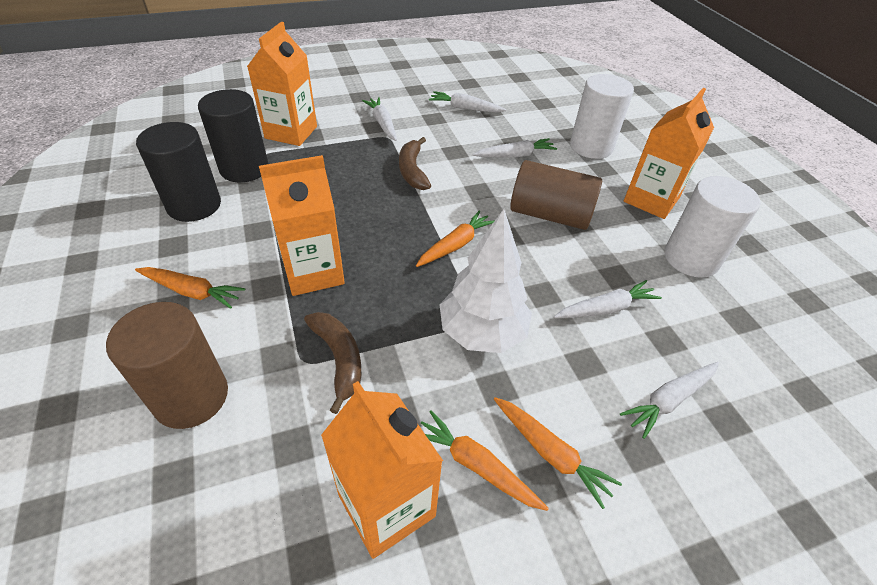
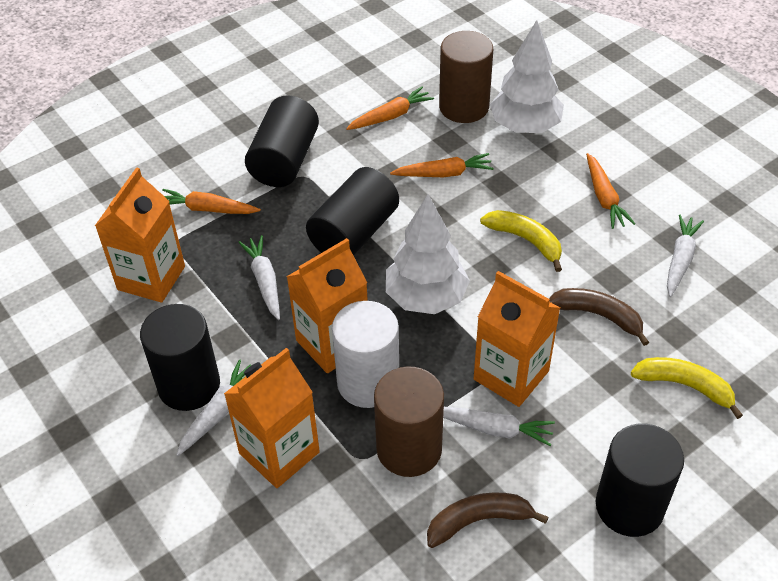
black cylinder: [136,122,221,222] [198,89,269,182] = 2 -> [140,304,220,411] [245,96,319,187] [306,167,399,256] [596,423,684,537] = 4
white carrot: [362,97,397,141] [429,91,507,112] [473,138,557,158] [554,280,662,318] [620,362,719,439] = 5 -> [176,359,251,456] [238,235,280,320] [443,407,555,446] [667,215,704,297] = 4
white cylinder: [570,74,634,159] [665,176,760,278] = 2 -> [332,301,399,408] = 1
white tree: [439,209,532,353] = 1 -> [386,194,470,314] [490,20,564,133] = 2
yellow banana: none = 0 -> [480,210,562,272] [631,357,743,419] = 2

